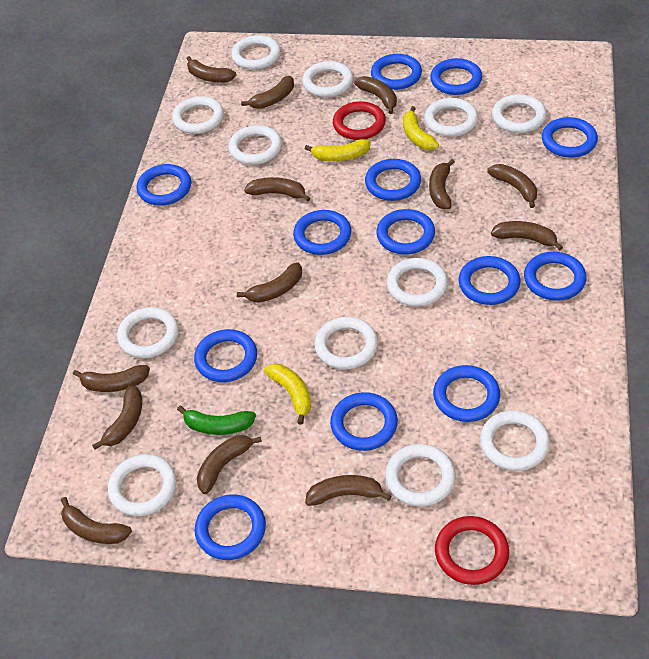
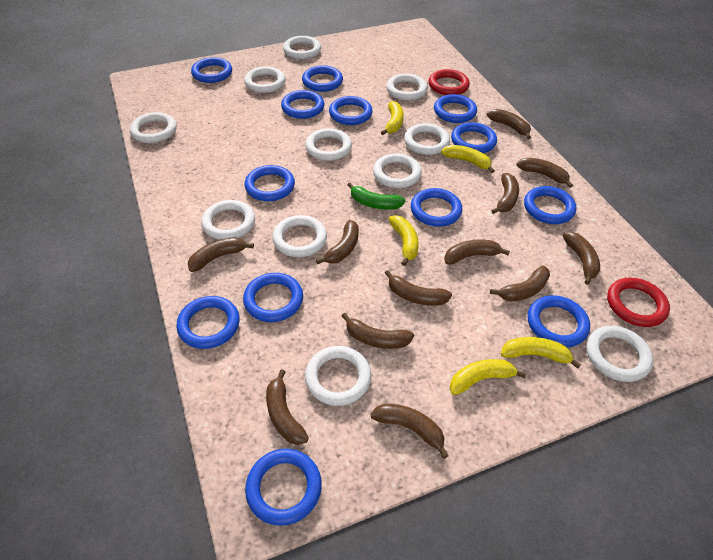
brown banana: [61,497,132,544] [73,365,150,392] [92,385,142,450] [186,56,237,83] [197,435,262,494] [237,262,302,303] [241,76,294,109] [244,177,310,202] [305,475,391,506] [354,76,397,114] [429,159,455,209] [487,164,537,208] [491,221,563,251] = 13 -> [188,237,254,272] [266,369,309,445] [316,220,359,264] [342,313,414,349] [370,404,449,459] [385,270,452,306] [444,239,510,264] [487,109,531,139] [490,266,550,302] [491,173,519,214] [516,158,573,188] [563,232,600,285] = 12
white ring: [108,454,177,516] [117,307,179,358] [172,96,224,134] [228,125,282,165] [231,35,281,70] [302,61,353,97] [314,317,378,369] [385,444,456,507] [387,258,448,307] [424,98,478,137] [480,410,550,471] [492,94,547,133] = 12 -> [130,112,177,143] [201,200,255,240] [244,66,286,93] [272,215,327,257] [283,36,321,59] [305,128,352,161] [305,346,371,406] [373,153,422,188] [386,74,428,101] [404,123,450,155] [586,326,653,382] = 11
yellow banana: [264,364,311,425] [305,139,371,161] [403,106,439,150] = 3 -> [381,101,404,135] [389,215,419,266] [441,145,494,173] [449,359,526,395] [501,337,581,369] = 5

